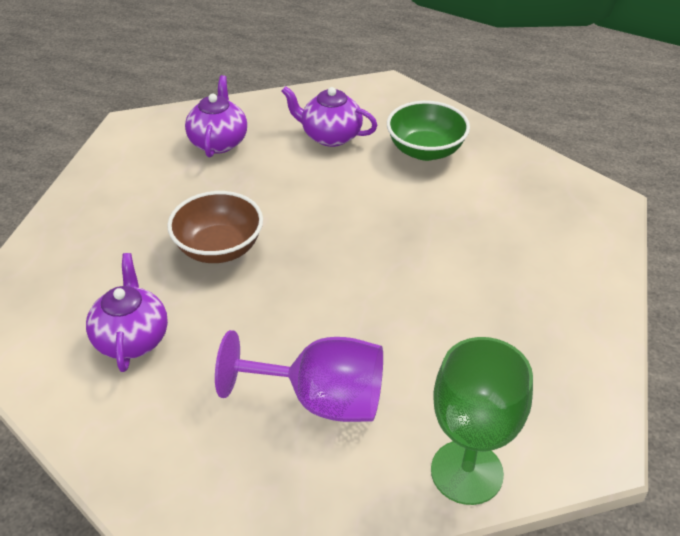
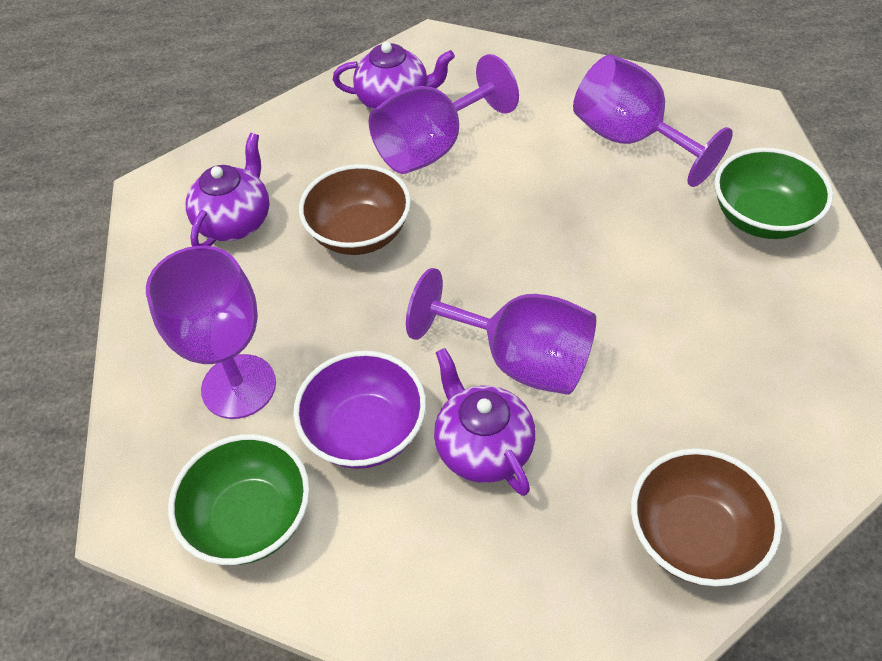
brown bowl: [167,191,263,263] = 1 -> [299,164,411,255] [631,448,782,586] = 2
green bowl: [387,101,470,161] = 1 -> [168,434,310,565] [715,148,833,239] = 2
green goblet: [431,337,533,505] = 1 -> none = 0
purple bowl: none = 0 -> [293,351,426,469] = 1
purple goblet: [215,330,383,422] = 1 -> [146,246,276,419] [369,54,519,174] [406,268,596,395] [573,55,733,187] = 4

